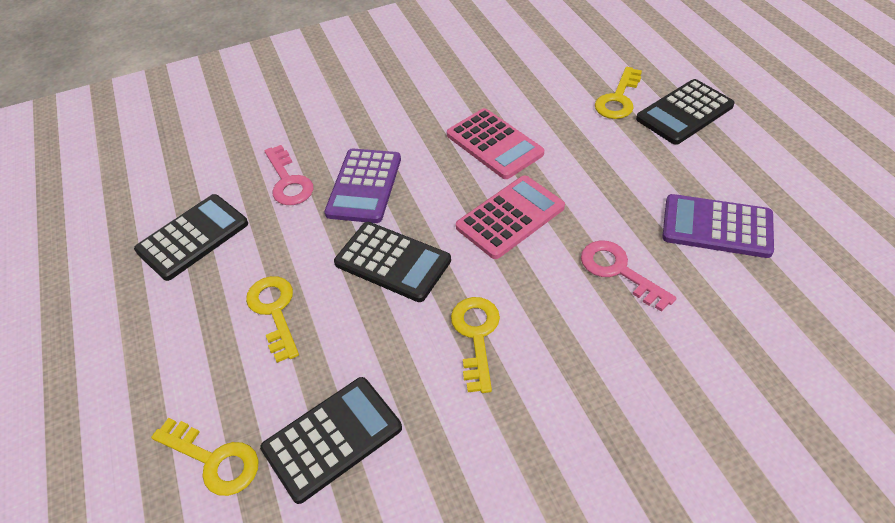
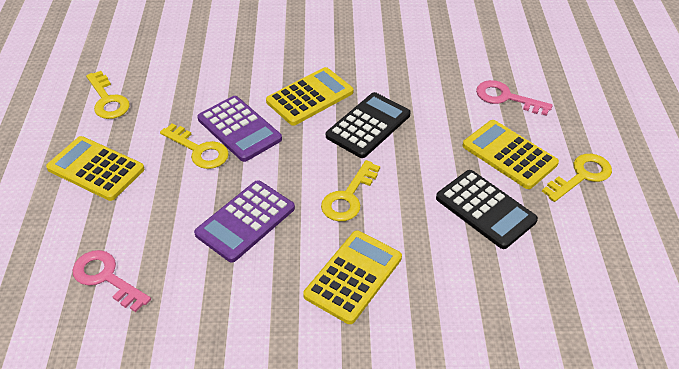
black calculator: [134,194,248,281] [260,377,402,504] [334,222,451,302] [636,79,735,145] = 4 -> [326,92,411,158] [436,170,538,249] = 2
pink calculator: [447,108,544,179] [456,175,565,259] = 2 -> none = 0
yellow calculator: none = 0 -> [46,136,144,201] [266,67,353,125] [303,231,402,324] [463,120,559,189] = 4

